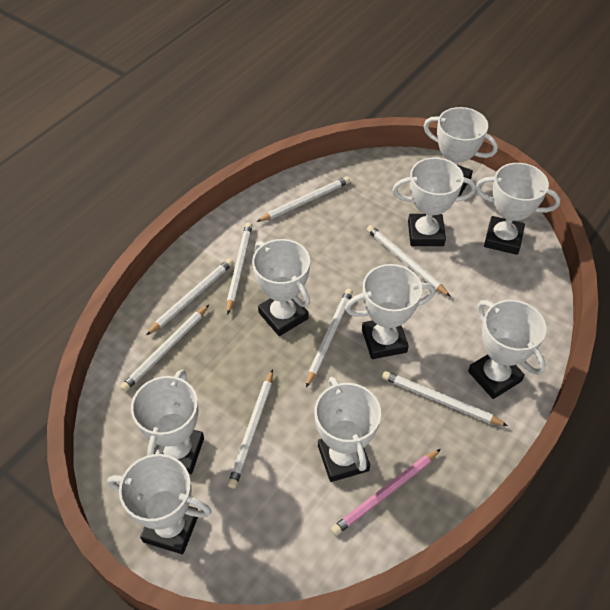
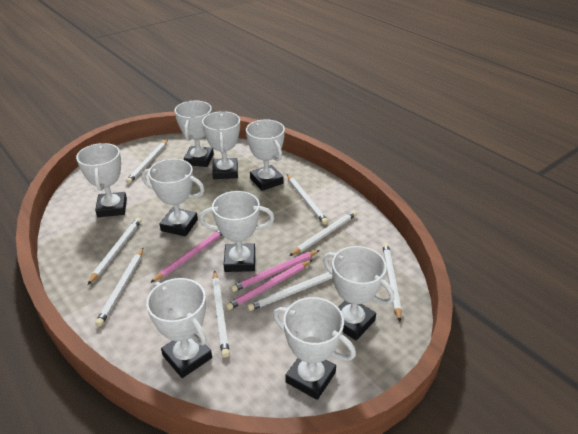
pink pencil: [331,449,441,535] = 1 -> [150,230,222,283] [225,260,312,310] [230,250,320,292] = 3

